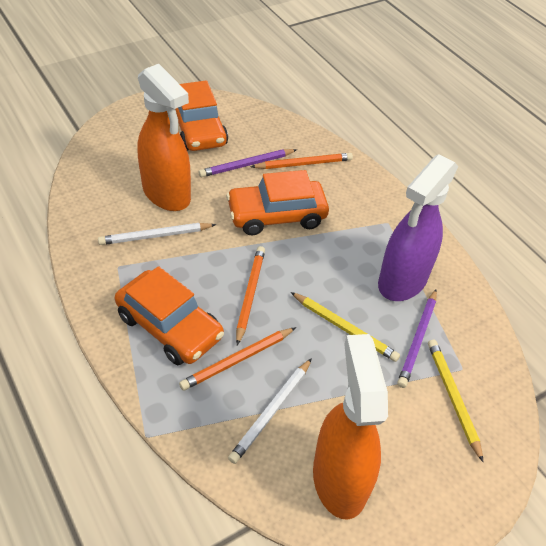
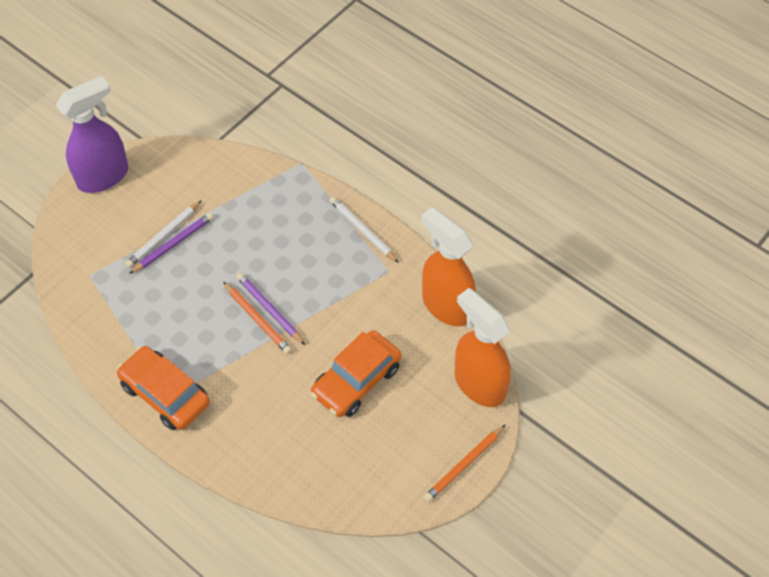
orange car: [115,266,224,365] [175,80,228,151] [226,170,329,235] = 3 -> [117,346,210,430] [311,330,401,417] = 2
orange pencil: [179,327,296,391] [236,246,265,345] [251,153,353,169] = 3 -> [223,281,292,354] [424,424,506,502] = 2
yellow pencil: [291,292,400,362] [428,340,483,462] = 2 -> none = 0

